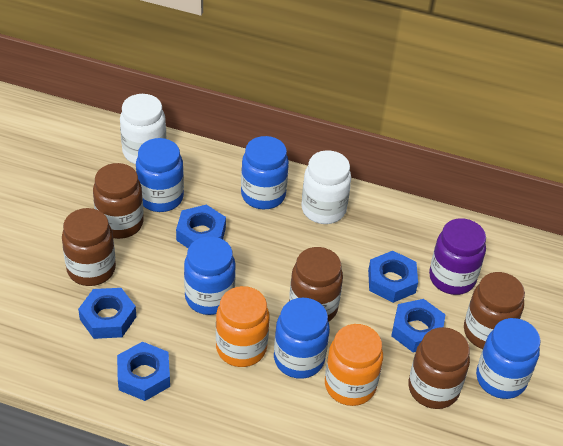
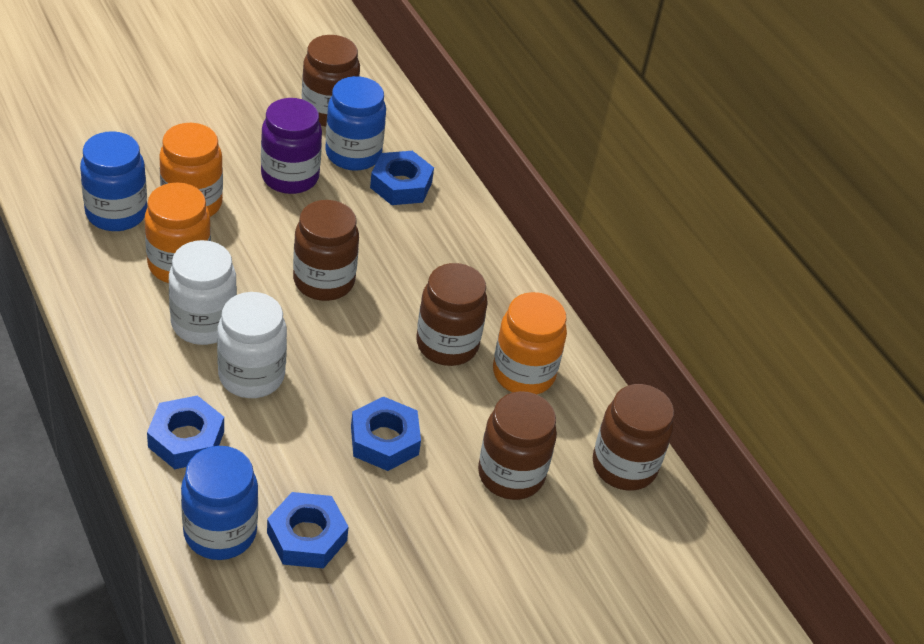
blue jar: [136,138,184,212] [184,236,236,315] [241,136,289,209] [274,297,330,379] [476,318,541,399] = 5 -> [80,131,147,231] [181,446,258,560] [325,76,386,171] = 3
blue nut: [78,288,136,339] [117,342,170,401] [176,205,226,248] [368,251,418,303] [391,299,446,352] = 5 -> [147,395,224,469] [267,492,349,569] [351,396,421,471] [370,151,434,205] = 4
orange jar: [216,286,270,367] [325,324,383,406] = 2 -> [145,182,211,283] [159,123,223,217] [493,292,567,394] = 3

